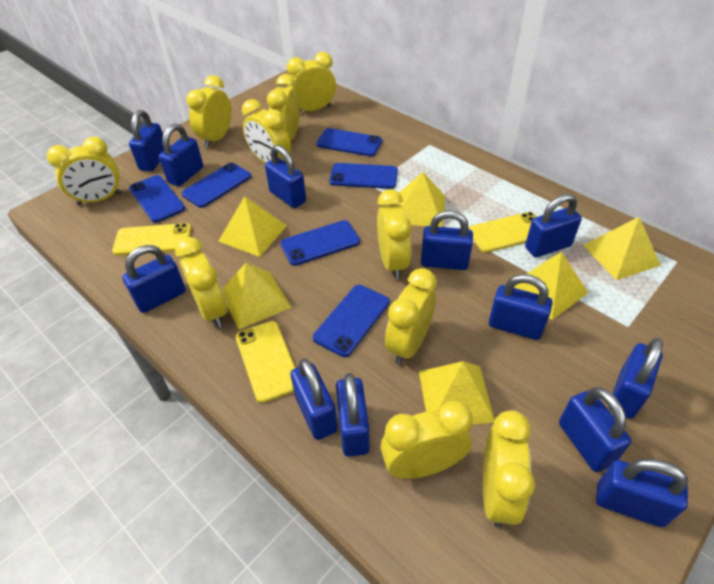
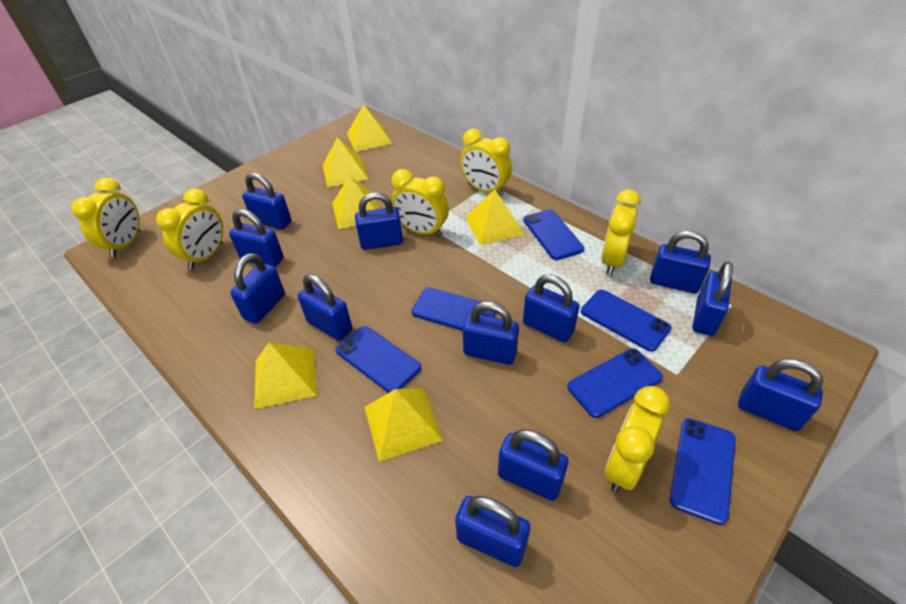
yellow clock: [47,137,122,206] [175,237,227,328] [186,75,232,148] [242,99,291,163] [267,74,300,140] [287,52,336,112] [377,189,412,279] [380,401,473,479] [385,268,437,365] [483,411,535,528] = 10 -> [71,178,140,257] [156,189,223,269] [391,169,449,237] [460,129,512,196] [601,190,641,275] [604,386,670,493] = 6
yellow phone: [112,223,191,256] [236,321,295,403] [468,212,537,253] = 3 -> none = 0

